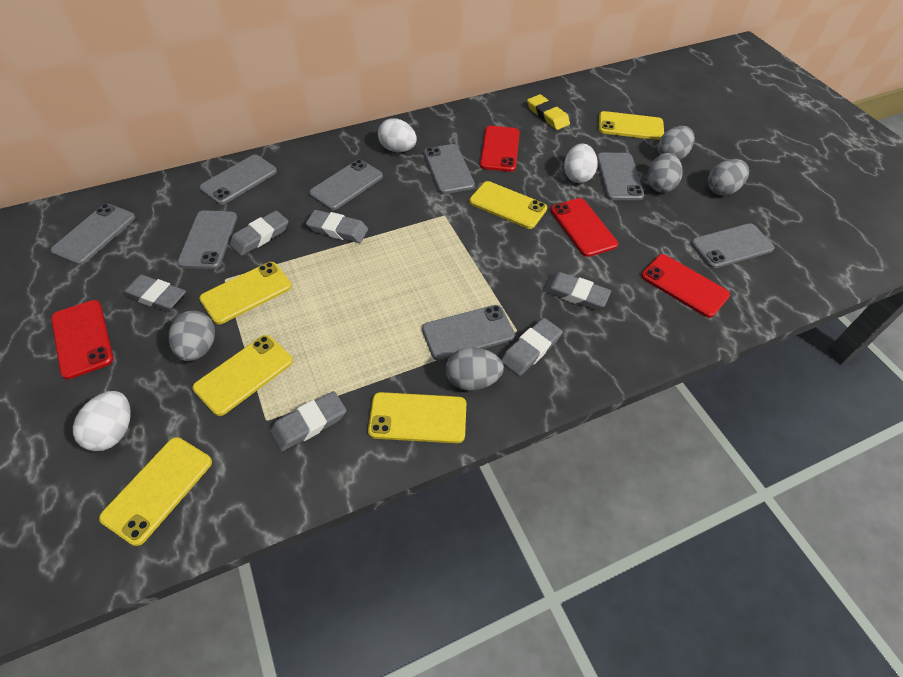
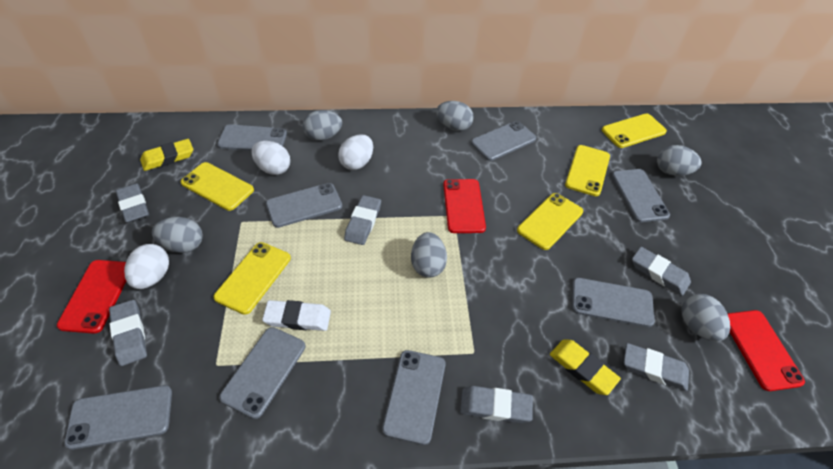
grey egg: [169,311,215,361] [446,347,504,391] [647,153,683,193] [658,126,695,160] [708,159,749,195] = 5 -> [152,217,203,253] [303,110,342,141] [411,232,447,278] [436,101,474,131] [657,145,702,176] [681,294,730,341] = 6
red phone: [51,300,113,379] [480,126,519,172] [550,198,618,257] [641,254,730,318] = 4 -> [57,260,126,334] [443,179,486,233] [728,310,805,391] = 3
white eraser: none = 0 -> [262,300,331,331] = 1
yellow eraser: [527,94,570,130] = 1 -> [140,139,193,171] [550,339,621,395] = 2
yellow phone: [99,437,212,546] [192,335,293,416] [199,262,292,324] [368,392,466,443] [469,181,547,229] [599,111,664,140] = 6 -> [181,162,254,211] [213,242,291,315] [517,193,583,250] [565,145,610,196] [602,113,667,148] = 5

